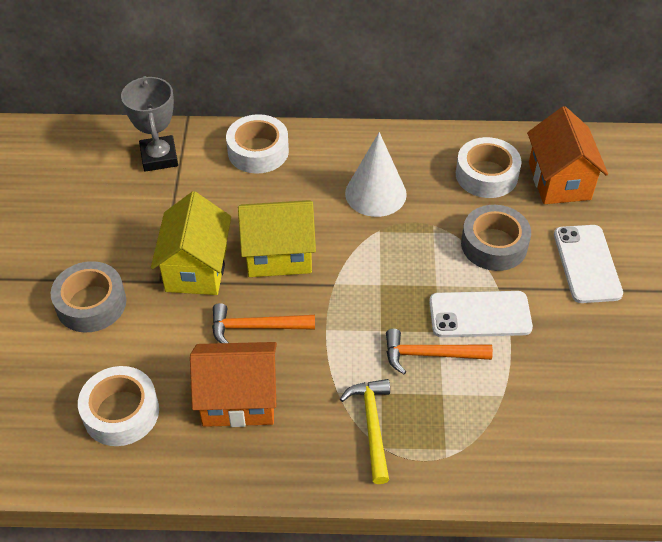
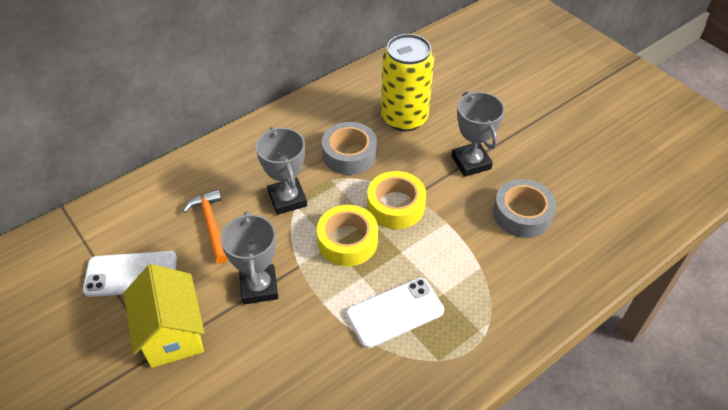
grey trophy: [121,76,178,172] = 1 -> [220,211,278,305] [256,127,307,215] [452,92,505,177] = 3
orange hammer: [212,303,315,343] [386,329,493,374] = 2 -> [183,189,228,264] = 1
orange house: [190,342,277,427] [527,106,608,204] = 2 -> none = 0
white cone: [345,132,407,217] = 1 -> none = 0
white tape: [78,366,159,446] [226,114,289,173] [456,137,522,198] = 3 -> none = 0
yellow can: none = 0 -> [381,34,434,131] = 1
yellow hammer: [340,379,390,484] = 1 -> none = 0
yellow house: [151,191,231,295] [238,200,316,277] = 2 -> [124,264,204,368] = 1
yellow tape: none = 0 -> [317,205,378,266] [367,171,426,229] = 2

